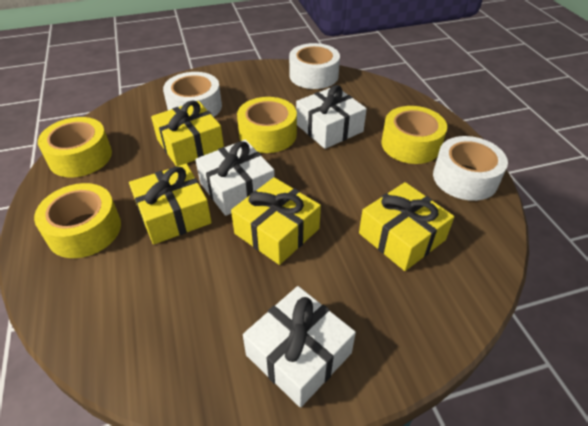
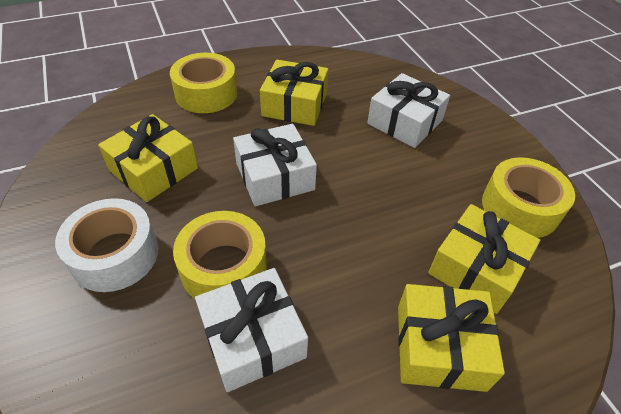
white tape: [163,72,222,117] [289,43,340,89] [433,136,508,201] = 3 -> [55,198,158,292] = 1
yellow tape: [34,183,121,258] [38,117,112,177] [237,97,297,153] [382,106,447,164] = 4 -> [170,53,237,113] [173,211,267,299] [482,158,575,238] = 3

